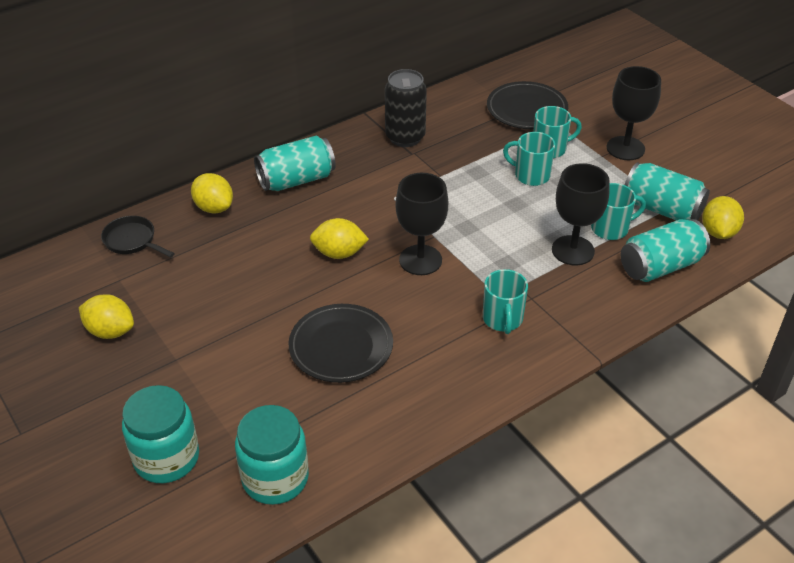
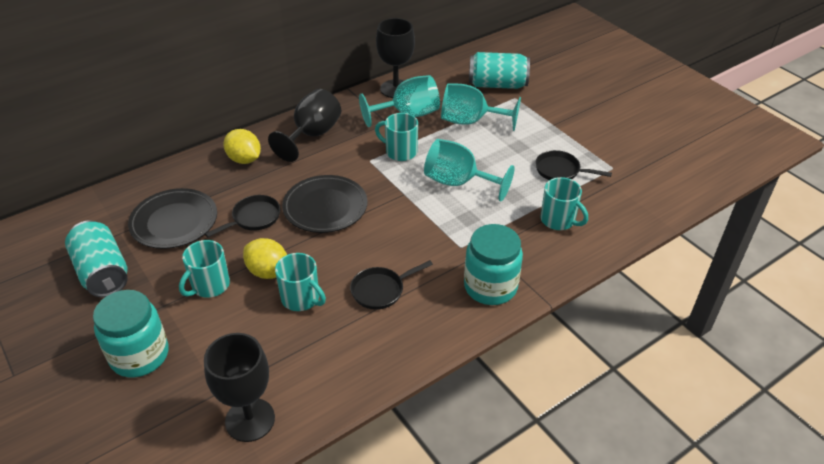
black can: [385,69,427,147] = 1 -> none = 0
black pan: [101,216,175,257] = 1 -> [205,195,280,237] [350,260,433,310] [535,150,612,180] = 3
turquoise can: [254,136,336,191] [621,219,710,282] [625,162,710,220] = 3 -> [65,221,128,297] [469,52,530,89] = 2
turquoise goblet: none = 0 -> [359,75,440,127] [424,139,515,201] [441,83,521,131] = 3
yellow lemon: [79,294,134,339] [191,173,233,214] [310,218,369,259] [702,196,744,239] = 4 -> [223,129,261,164] [243,238,287,279] = 2

